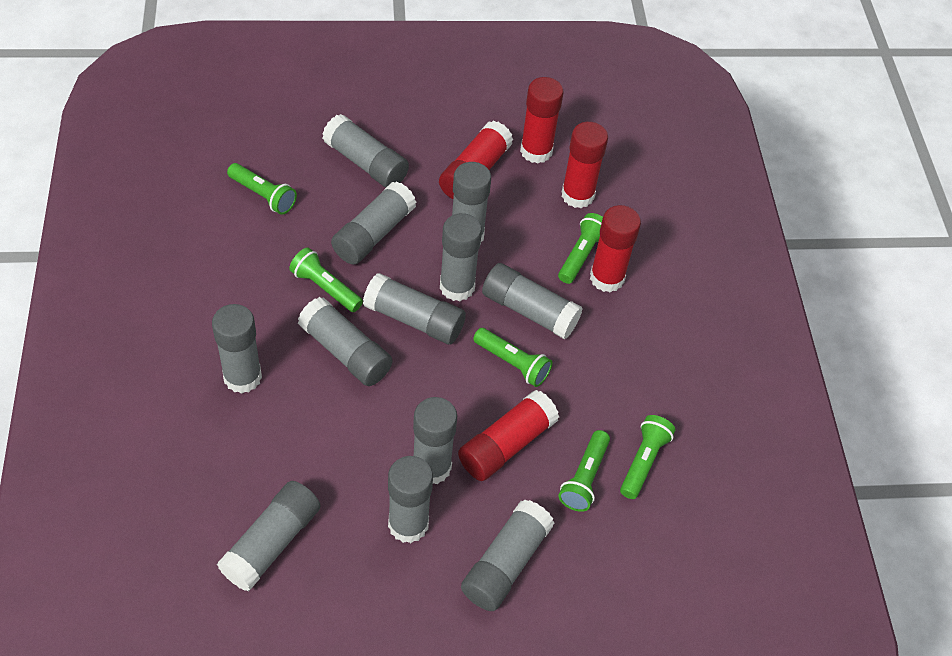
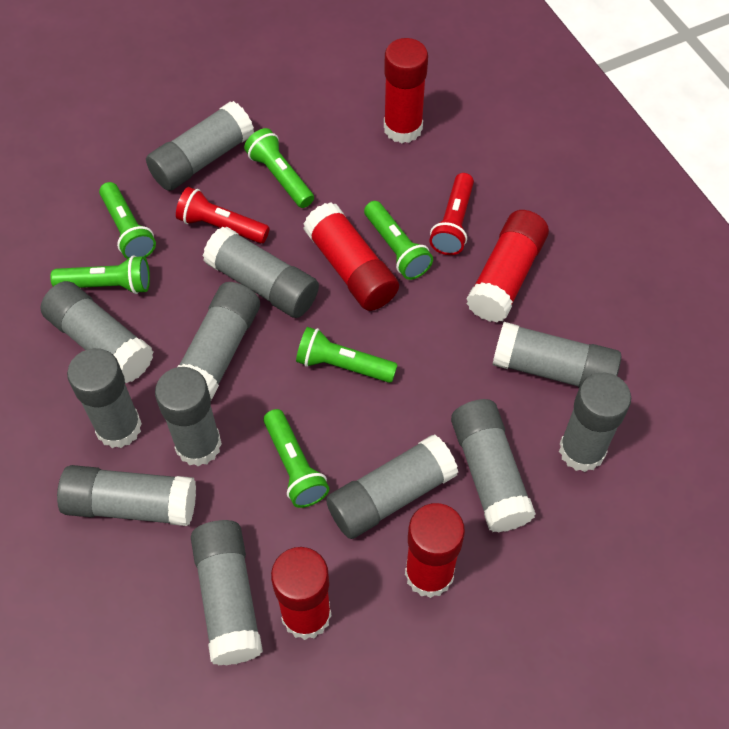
red flashlight: none = 0 -> [176,187,270,244] [429,173,474,255] = 2

